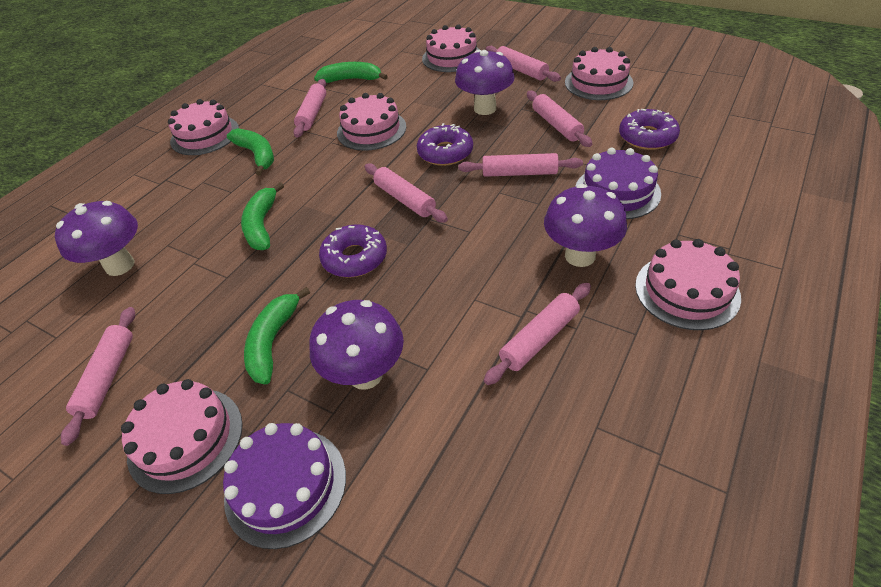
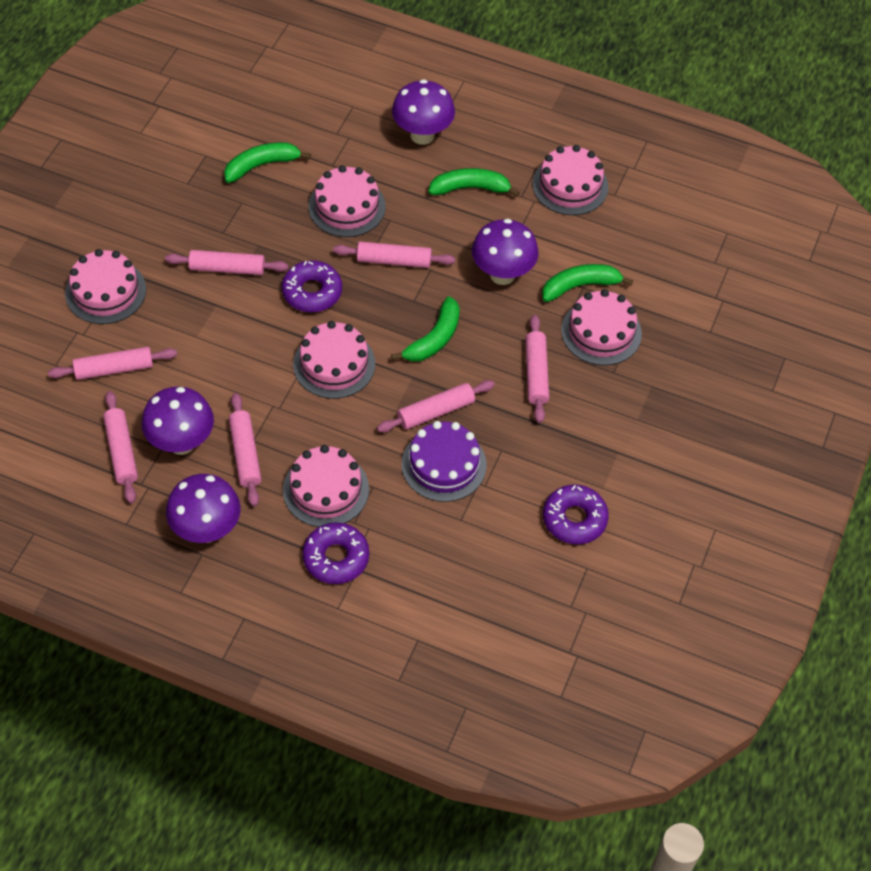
purple cake: [223,423,346,549] [575,148,661,219] = 2 -> [402,421,486,502] = 1

